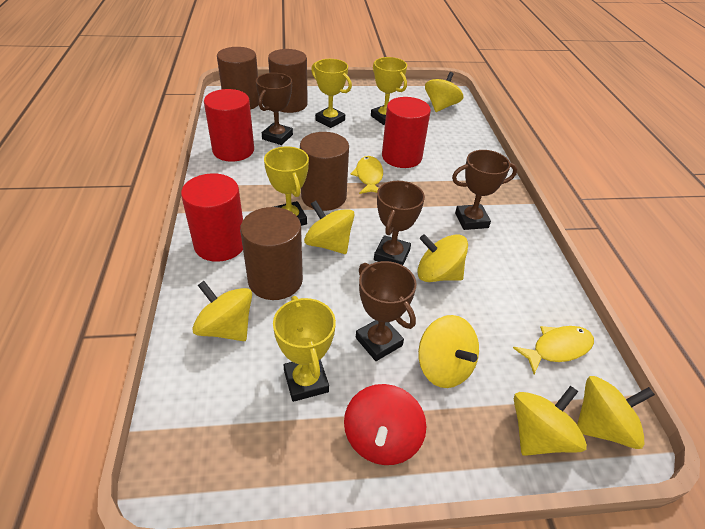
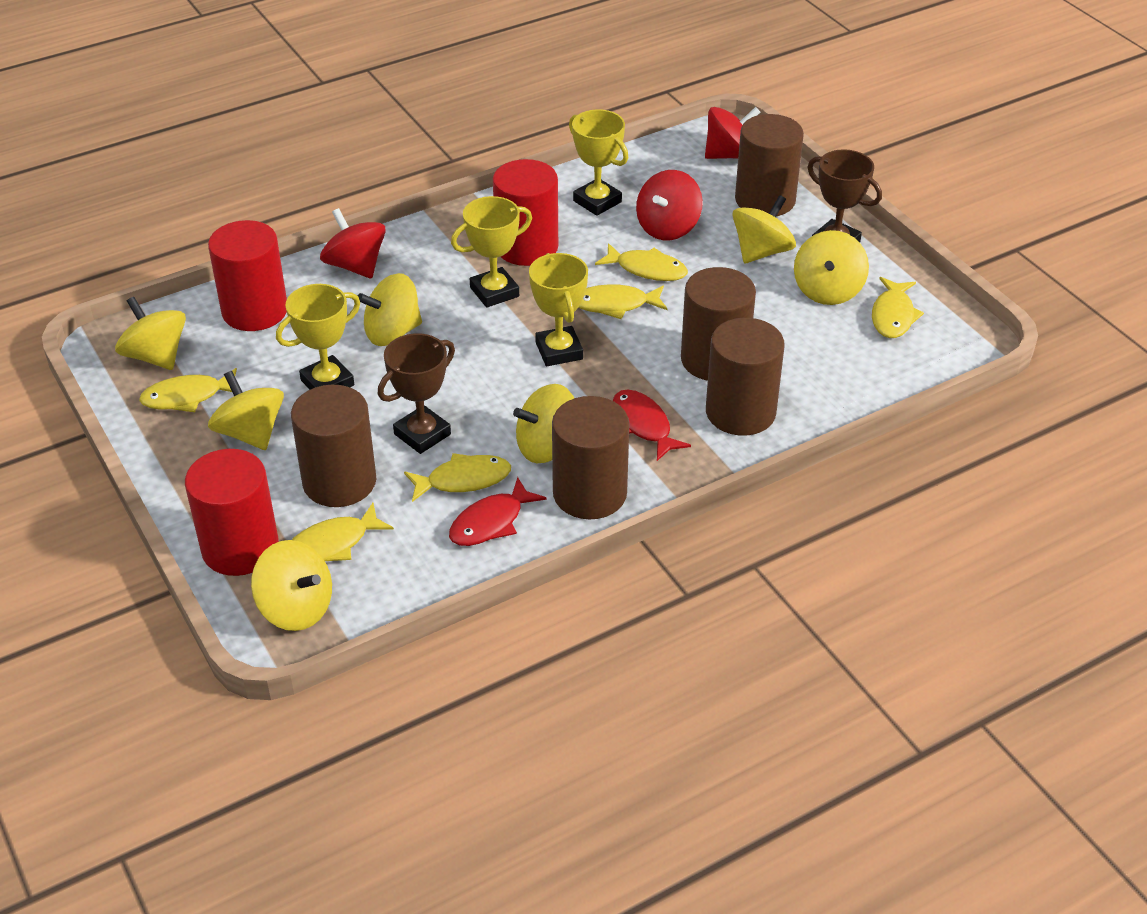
brown cylinder: [217,47,259,110] [240,207,303,300] [268,49,308,113] [300,132,349,211] = 4 -> [291,385,376,507] [552,396,629,519] [681,267,756,381] [706,318,785,436] [735,114,804,216] = 5
brown trophy: [256,73,293,145] [356,261,417,361] [374,181,425,265] [452,150,517,230] = 4 -> [378,333,455,454] [808,149,882,242] = 2
red fish: none = 0 -> [449,477,546,546] [613,389,691,461] = 2
red spinning top: [344,384,426,465] = 1 -> [320,208,386,279] [636,170,703,240] [705,107,760,159] = 3
yellow fish: [350,156,383,194] [513,326,594,374] = 2 -> [139,368,237,412] [292,503,394,561] [404,453,511,502] [579,284,668,319] [595,243,688,281] [872,277,924,338] = 6

